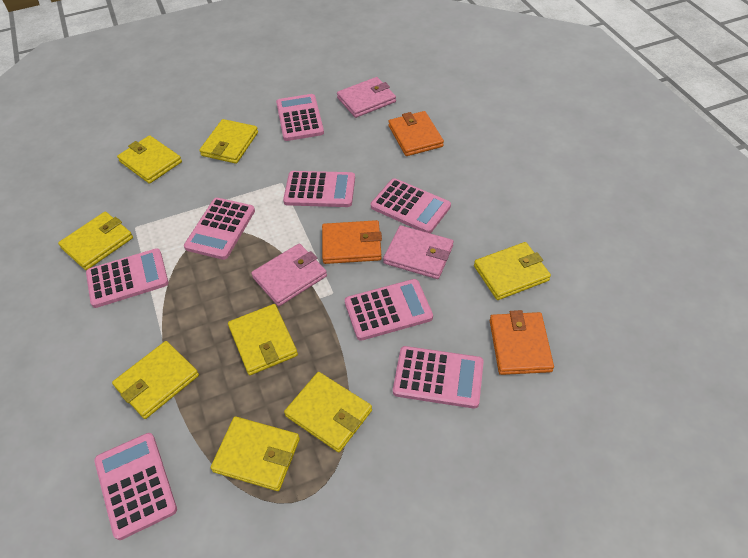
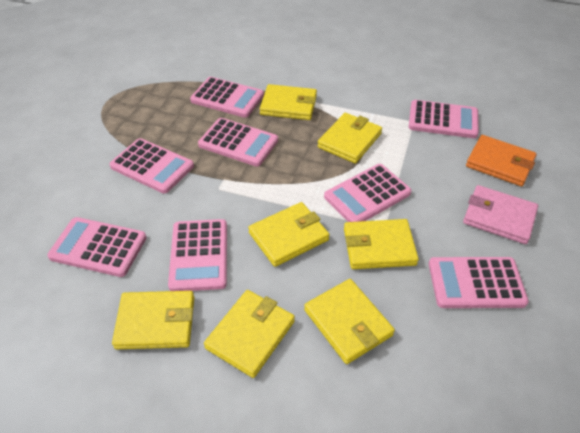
orange wallet: [322,220,382,264] [388,111,444,156] [490,310,554,375] = 3 -> [466,135,537,186] = 1
pink wallet: [251,243,327,306] [337,77,396,118] [383,225,454,279] = 3 -> [463,185,538,244] = 1
yellow wallet: [58,212,133,270] [112,341,199,419] [117,135,182,184] [199,119,258,164] [211,416,300,491] [228,304,298,375] [284,372,372,452] [474,242,551,300] = 8 -> [112,291,194,349] [204,290,295,378] [248,202,330,267] [260,84,317,120] [304,279,395,364] [317,113,382,164] [344,219,419,269] = 7

